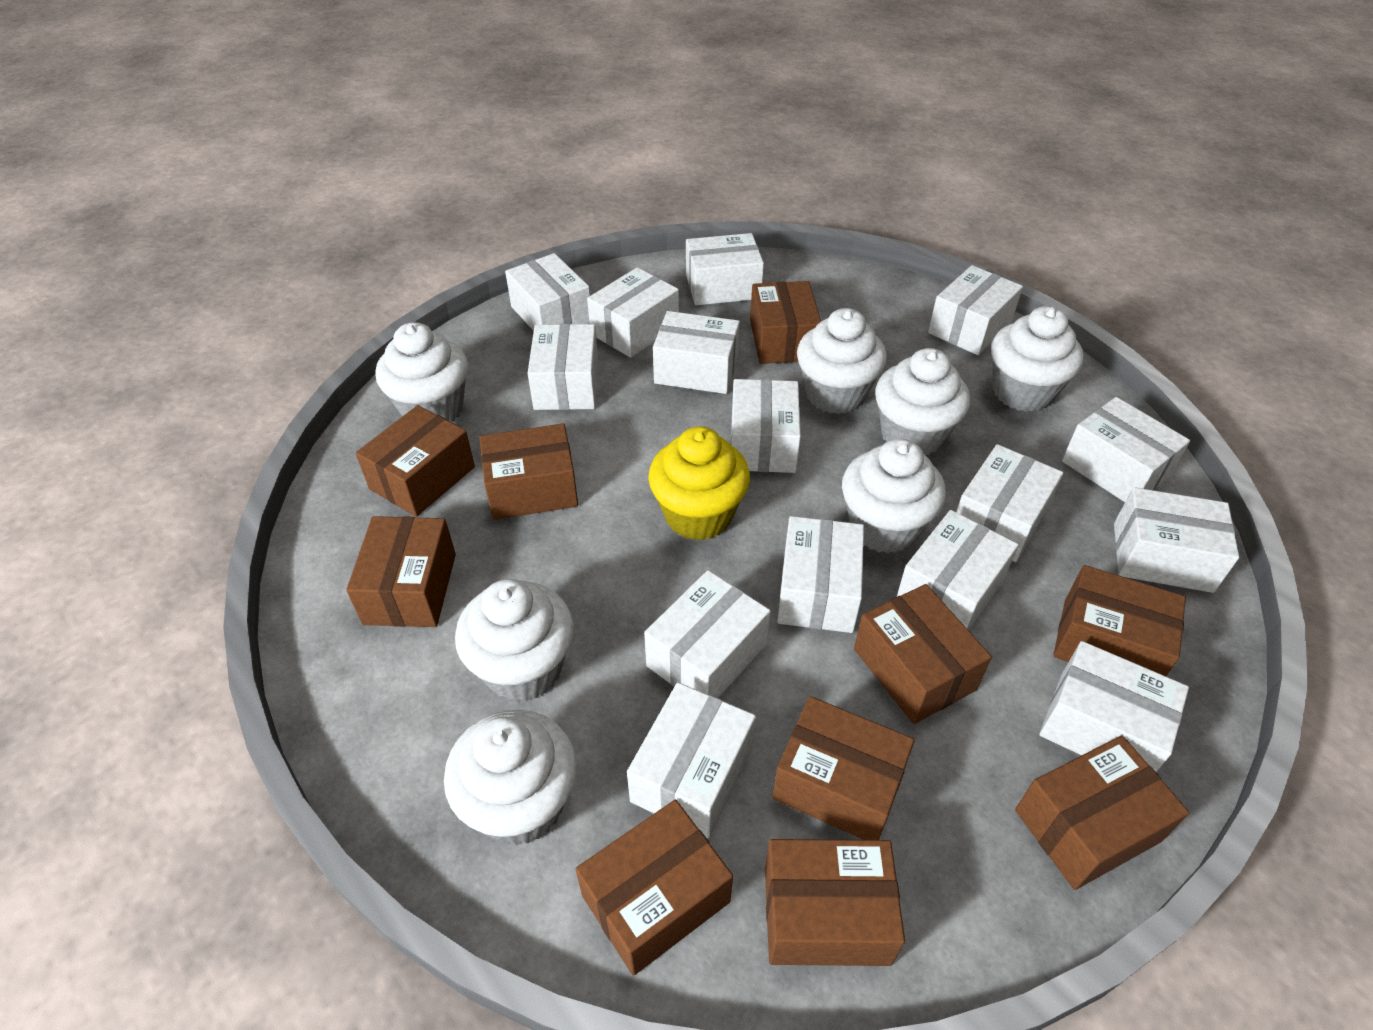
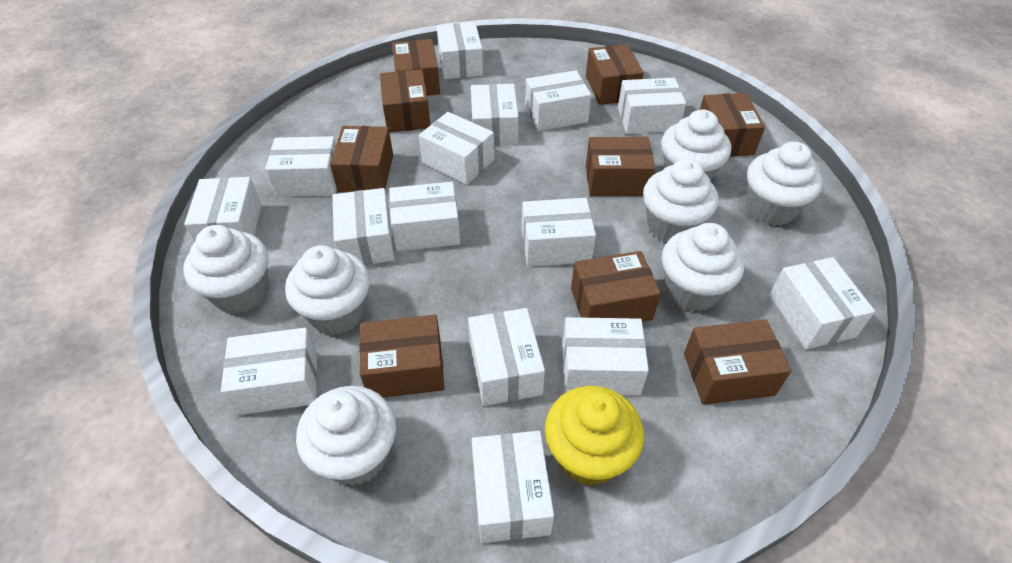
brown box: [346,516,456,627] [356,405,475,517] [480,424,578,520] [576,800,733,976] [750,281,821,364] [765,839,905,966] [772,696,914,840] [854,584,992,724] [1015,736,1189,890] [1053,565,1186,676] = 10 -> [330,126,393,192] [359,315,445,398] [380,69,431,133] [392,39,440,96] [571,251,661,322] [586,44,644,105] [586,137,655,196] [684,320,791,405] [700,93,765,157] = 9

